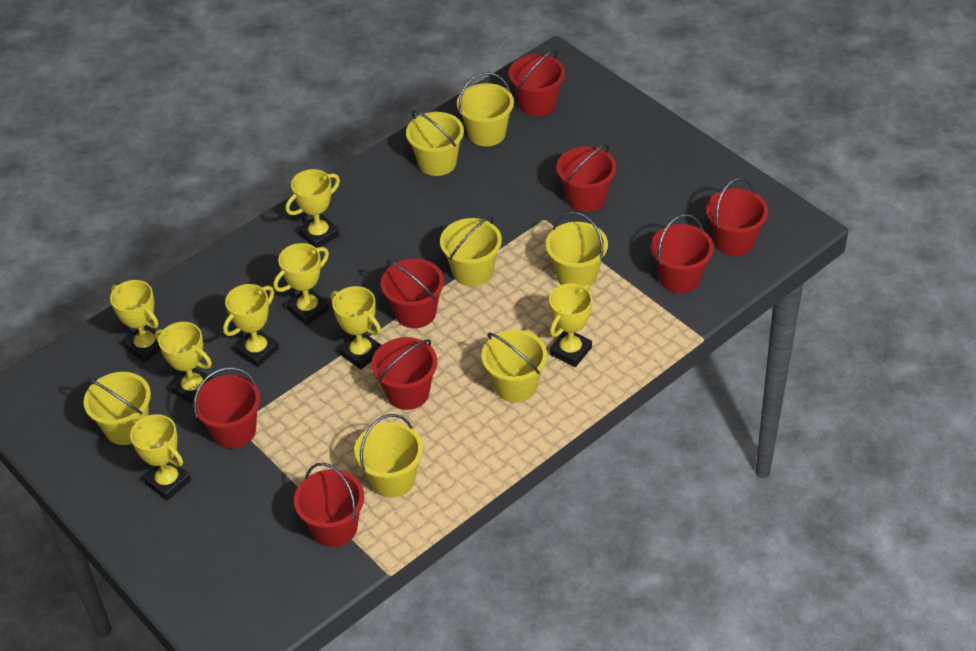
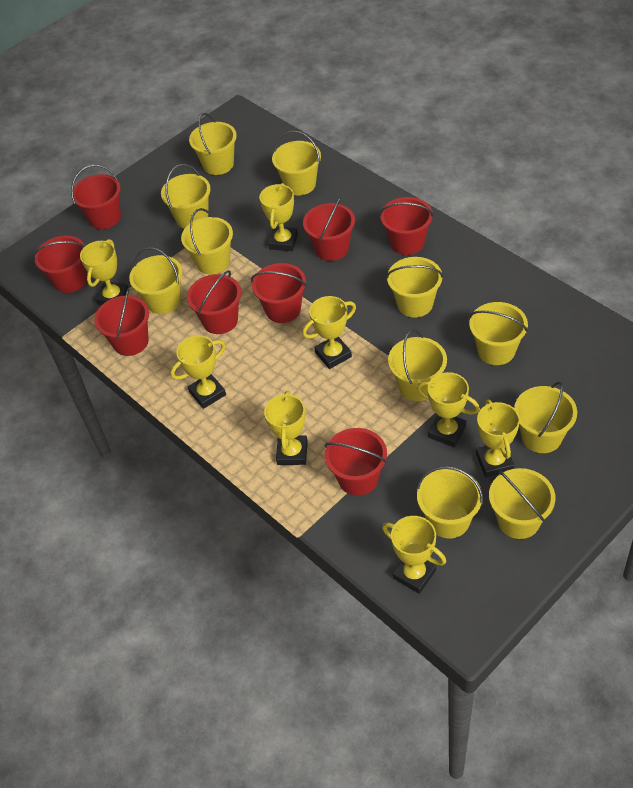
yellow bucket: [84,372,151,445] [354,414,423,498] [406,110,464,176] [440,216,502,286] [457,72,514,147] [482,330,548,402] [546,212,608,286] = 7 -> [129,247,183,314] [161,164,211,229] [181,208,233,275] [189,113,237,175] [272,131,321,195] [386,257,444,318] [388,329,447,401] [417,466,483,538] [469,302,528,365] [489,468,555,539] [514,382,577,453] = 11

